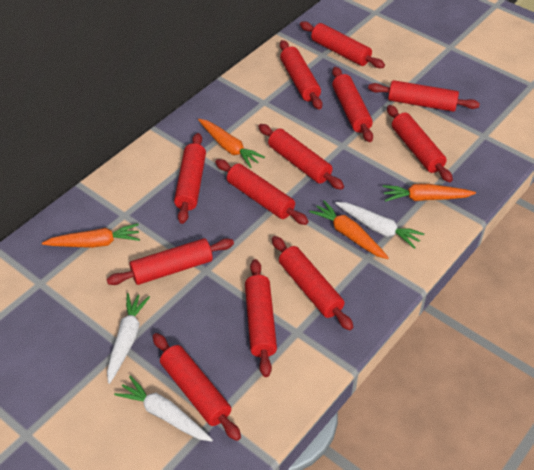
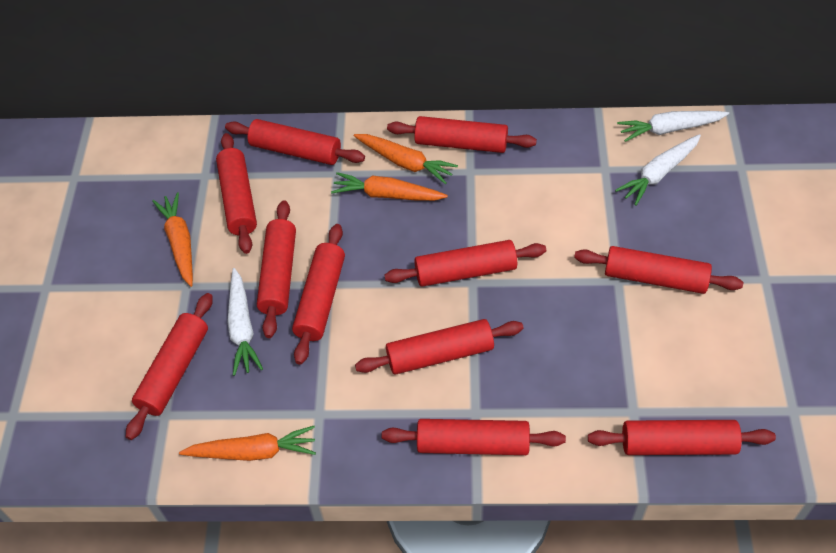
red rolling pin: [106,238,234,285] [153,333,241,441] [174,133,206,224] [215,159,308,225] [245,259,277,377] [258,124,344,190] [272,236,353,331] [280,40,322,110] [300,21,385,68] [332,67,373,142] [368,80,480,112] [387,105,453,182] = 12 -> [126,293,213,440] [216,133,257,254] [225,119,365,165] [257,201,296,338] [292,224,345,365] [355,319,524,375] [382,419,566,455] [384,240,546,287] [387,116,537,153] [574,246,743,294] [588,420,776,455] = 11

